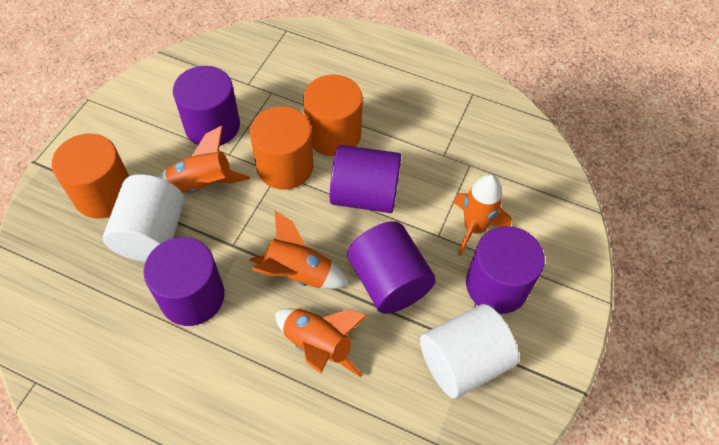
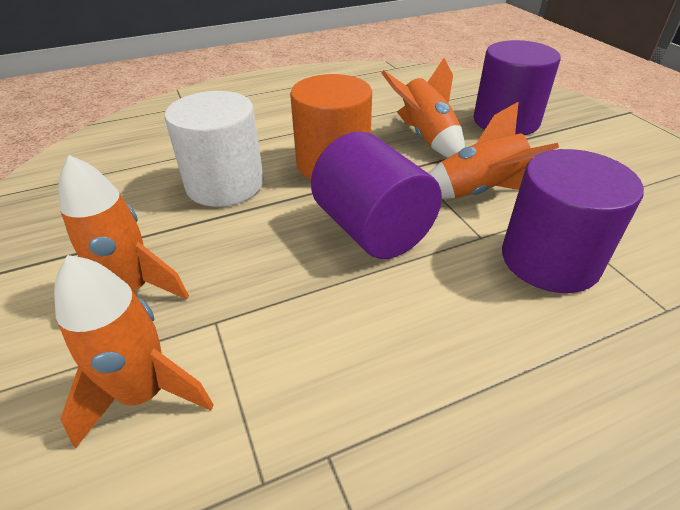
orange cylinder: [52,133,129,219] [250,106,314,190] [303,75,363,156] = 3 -> [290,74,372,179] = 1
purple cylinder: [143,237,225,326] [173,66,240,146] [330,145,401,213] [347,221,436,314] [466,226,545,314] = 5 -> [311,131,442,259] [474,40,561,135] [502,149,644,293] = 3
white cylinder: [103,174,184,262] [420,304,519,399] = 2 -> [164,91,264,207] = 1

